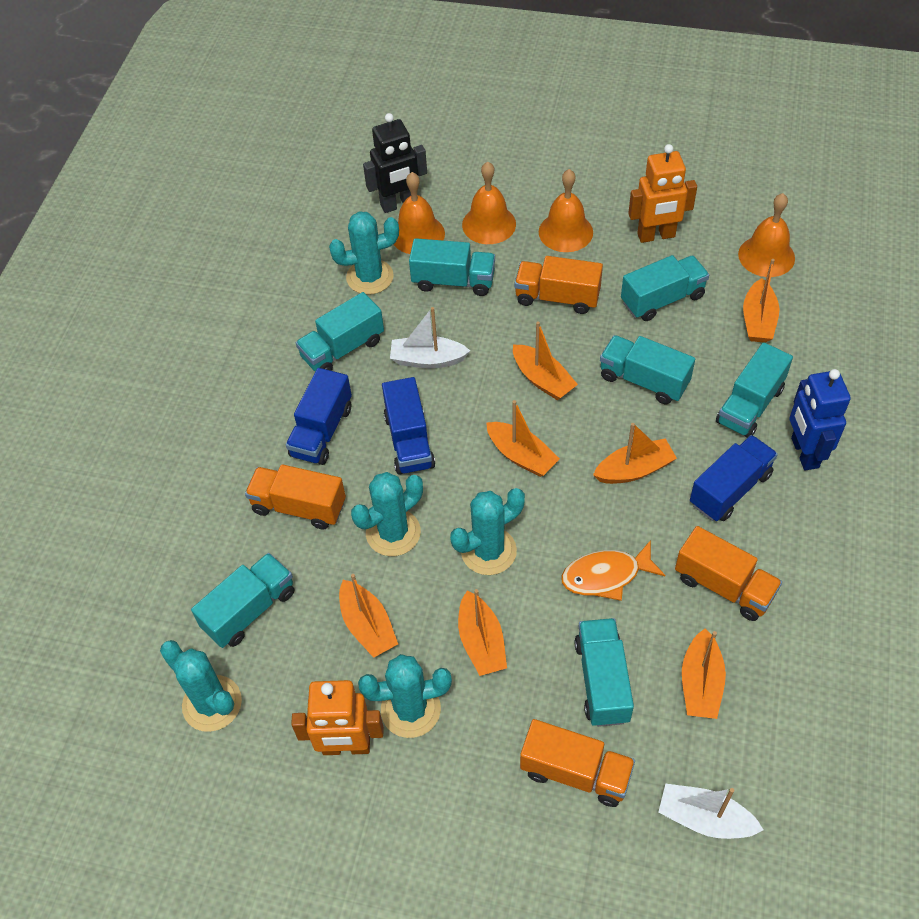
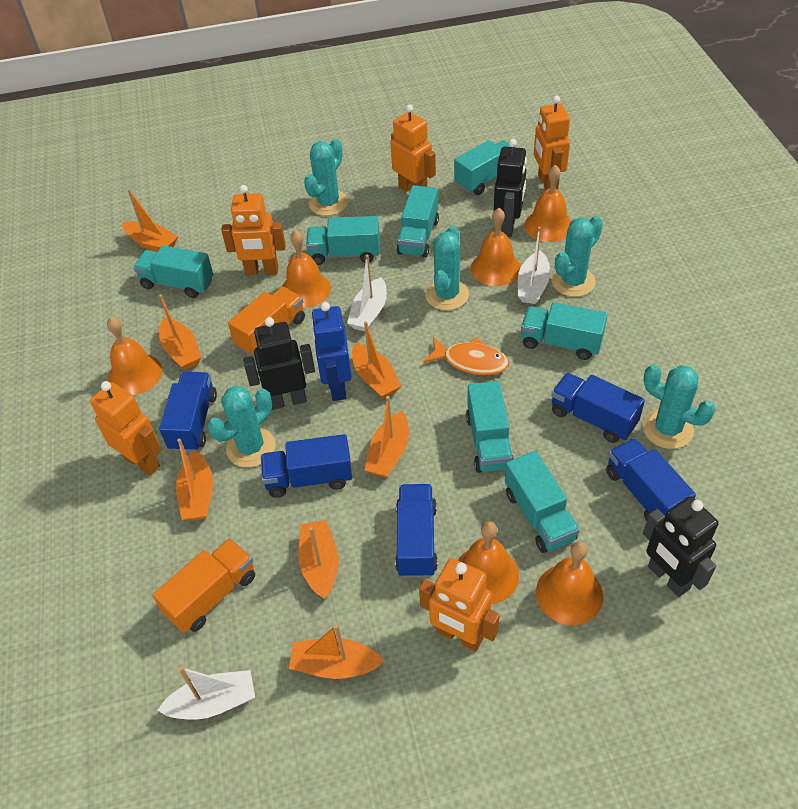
black robot: [363,113,427,213] = 1 -> [243,317,315,410] [494,139,527,237] [643,496,718,597] = 3
blue truck: [286,368,352,465] [382,377,435,475] [690,435,778,521] = 3 -> [159,372,217,452] [261,434,352,498] [395,484,438,578] [551,373,645,443] [606,438,696,521] = 5
orange bell: [394,172,445,254] [462,161,516,244] [539,169,593,252] [738,193,795,277] = 4 -> [107,317,162,395] [282,230,331,308] [458,521,519,604] [471,208,521,286] [524,165,571,242] [536,541,603,625] = 6
orange robot: [291,680,383,755] [628,144,697,243] = 2 -> [90,381,161,475] [221,185,286,275] [390,104,436,192] [419,558,500,651] [534,96,570,190] = 5
orange truck: [245,464,346,530] [515,256,603,314] [520,719,635,807] [675,526,782,621] = 4 -> [153,538,255,633] [228,287,305,356] = 2
white boat: [390,307,470,369] [658,783,763,839] = 2 -> [157,667,255,720] [347,255,387,331] [518,227,550,304] = 3

